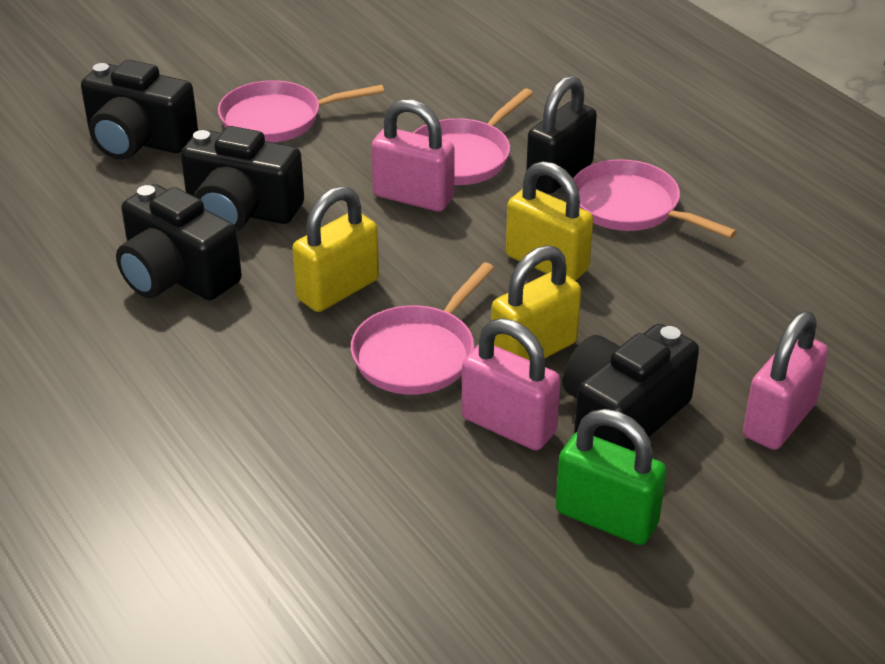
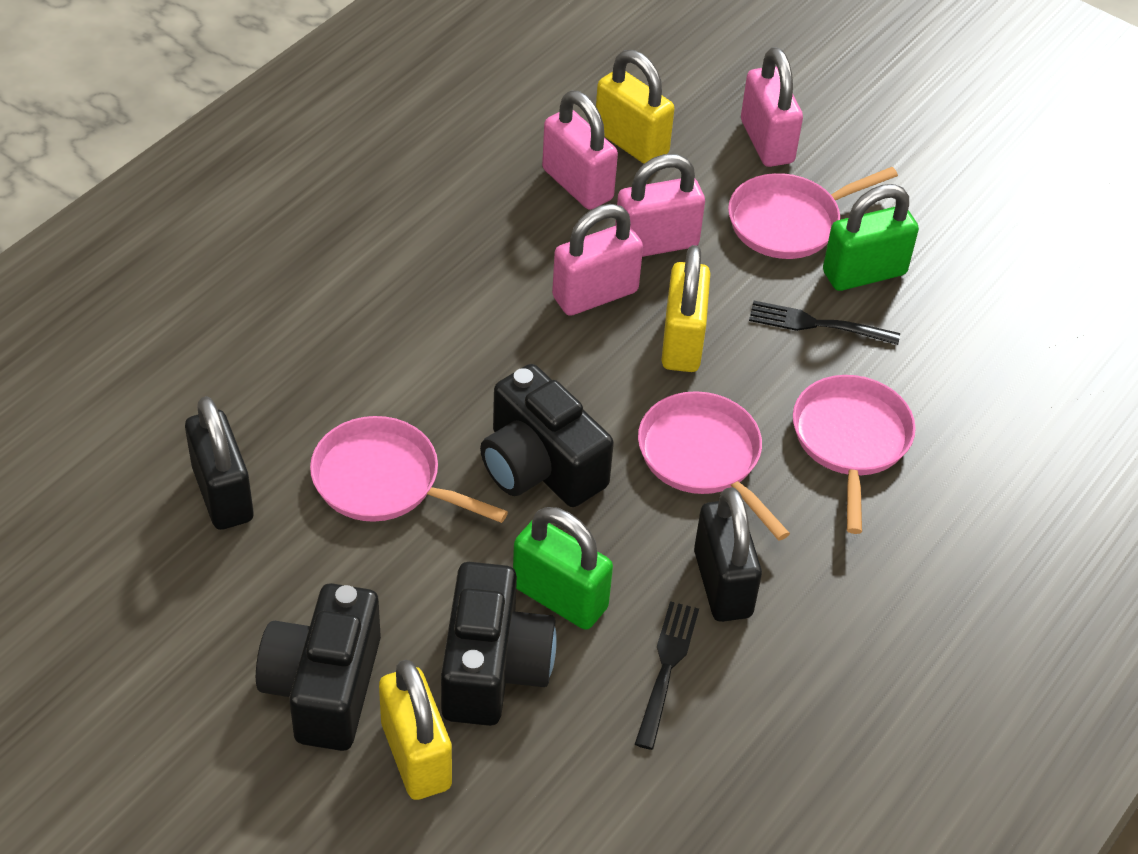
black camera: [81,60,198,160] [116,184,242,300] [181,126,304,231] [563,324,699,451] = 4 -> [256,583,381,751] [441,562,557,726] [480,364,614,507] = 3
black fork: none = 0 -> [635,601,699,750] [749,301,900,345] = 2
black padlock: [526,75,597,194] = 1 -> [185,396,254,530] [694,487,762,622] = 2
green padlock: [556,409,666,545] = 1 -> [513,507,613,630] [823,184,919,291] = 2
pink padlock: [371,99,455,212] [461,318,561,450] [743,311,828,450] = 3 -> [542,91,618,210] [552,204,643,316] [615,154,705,257] [741,47,803,167] = 4

